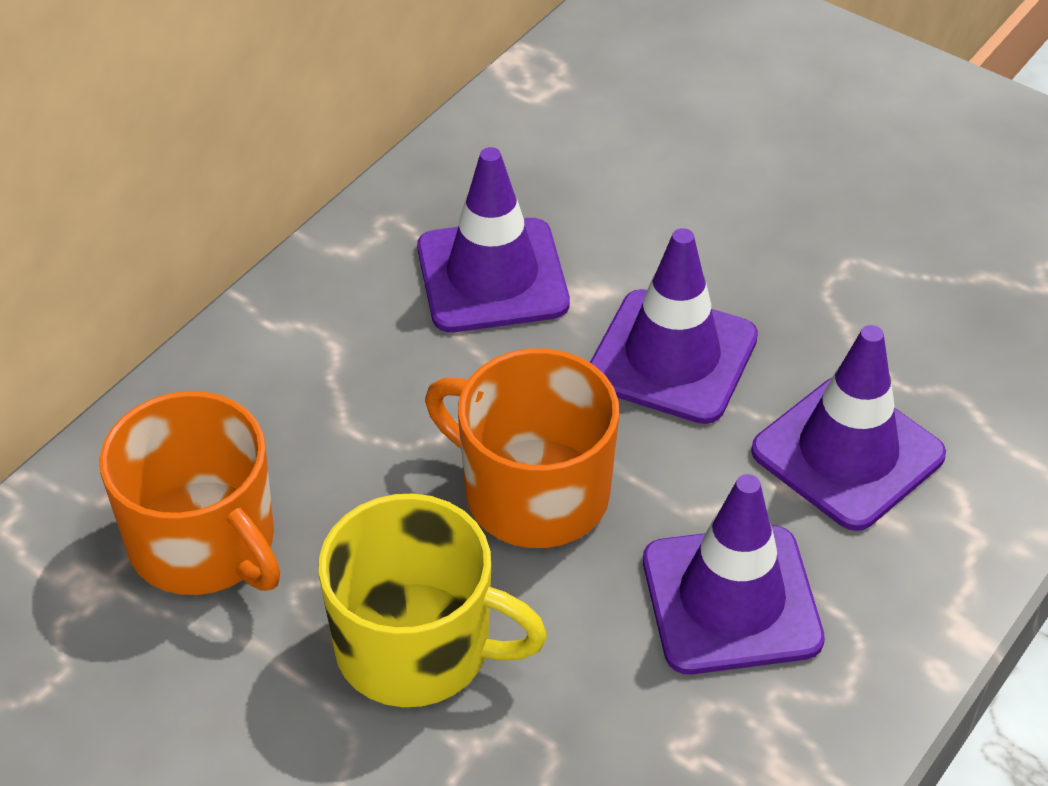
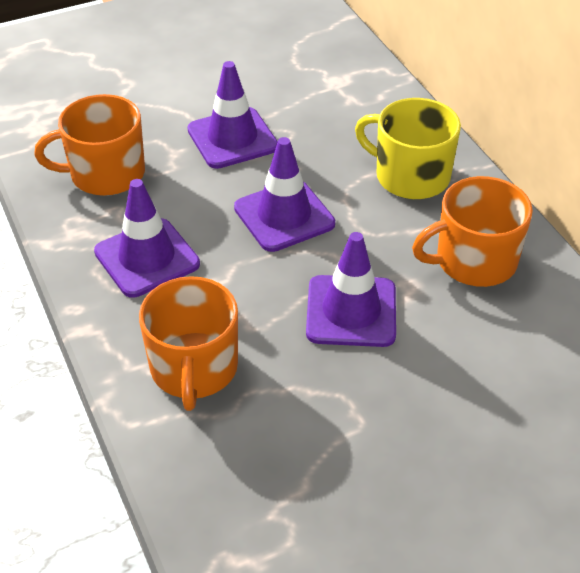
orange mug: [99,391,280,595] [425,348,619,548] = 2 -> [34,94,145,196] [139,276,238,411] [412,176,533,287] = 3

